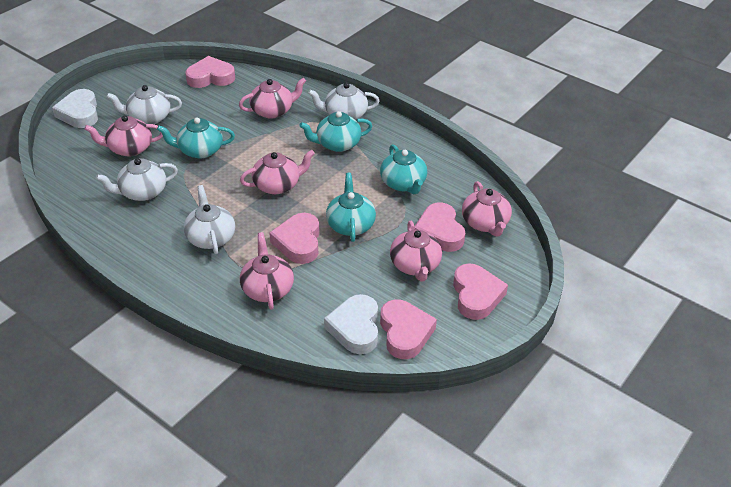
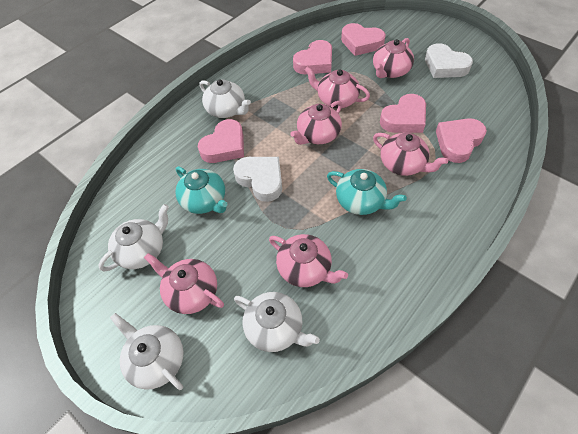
turquoise teapot: [157,117,235,158] [299,111,372,152] [326,173,376,242] [380,144,427,194] = 4 -> [175,166,228,214] [327,169,407,215] = 2

